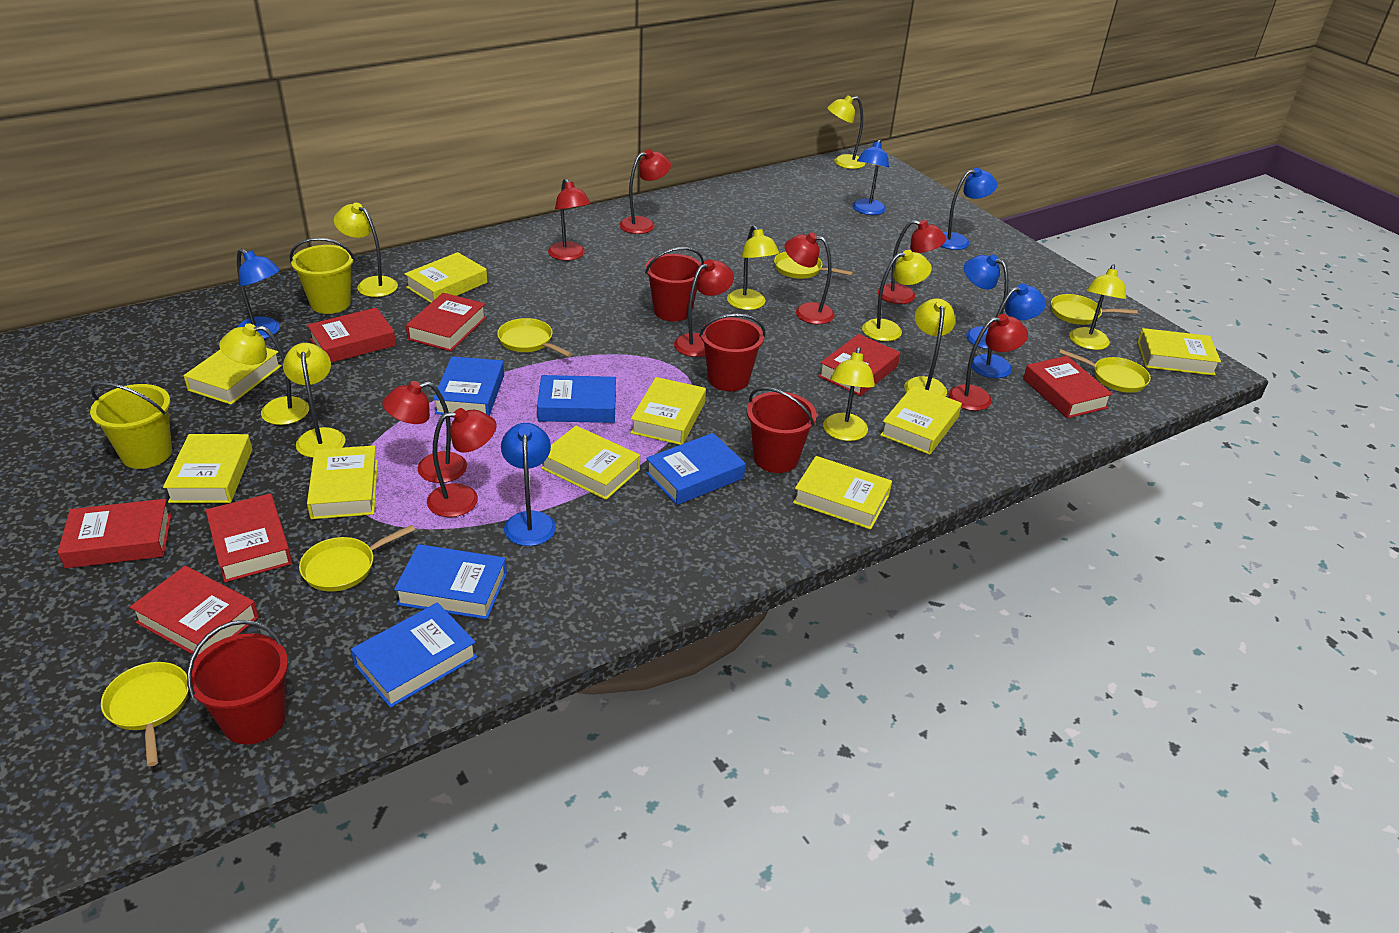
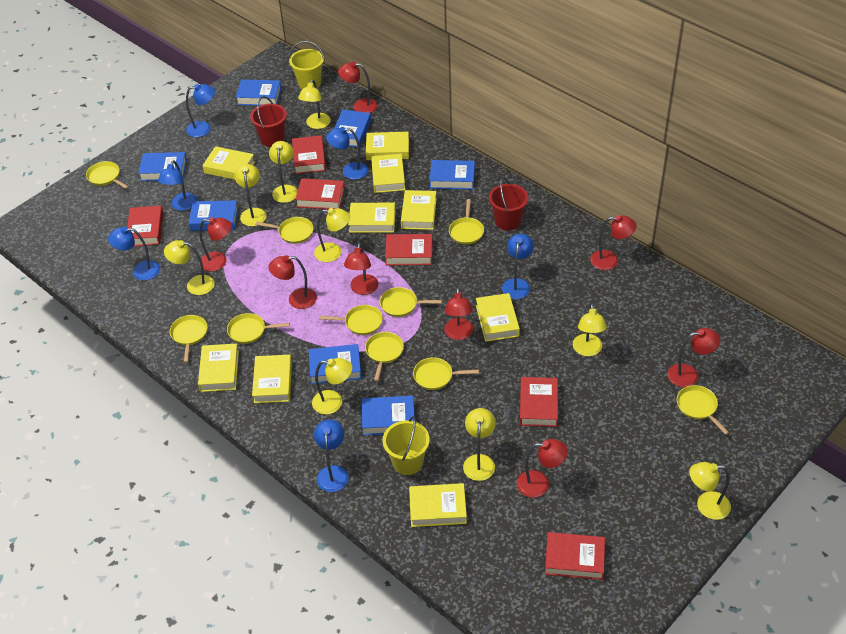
blue book: [351,603,477,708] [394,544,507,619] [433,356,504,416] [537,375,616,423] [646,433,745,505] = 5 -> [138,152,187,181] [189,200,238,231] [236,79,281,106] [309,344,361,384] [334,110,371,147] [362,396,415,435] [429,160,475,189] = 7
red book: [58,499,171,568] [130,566,259,657] [206,493,292,582] [307,308,396,363] [406,293,486,351] [818,334,900,396] [1023,356,1113,418] = 7 -> [127,206,164,246] [292,135,326,174] [295,178,345,209] [385,234,433,265] [520,377,558,427] [545,532,605,580] = 6
red bucket: [187,620,288,745] [645,247,704,322] [699,314,765,391] [747,387,817,473] = 4 -> [250,96,287,147] [489,177,528,231] = 2
yellow pan: [101,662,189,767] [299,525,415,591] [497,318,572,357] [774,251,853,279] [1051,294,1138,325] [1059,349,1151,393] = 6 -> [86,161,129,189] [170,315,208,363] [227,313,290,344] [256,217,313,244] [319,305,383,335] [365,332,404,381] [380,287,442,317] [413,357,479,390] [449,199,484,245] [677,385,729,435] = 10

